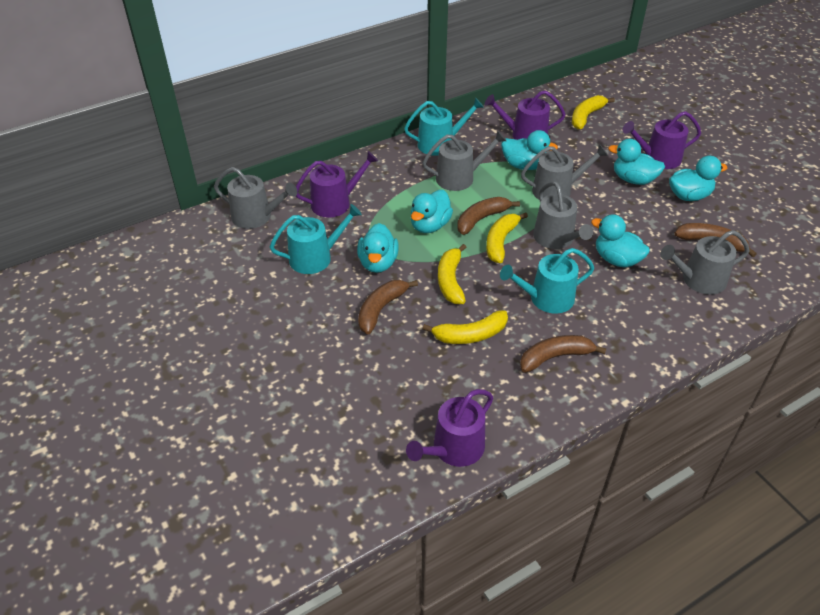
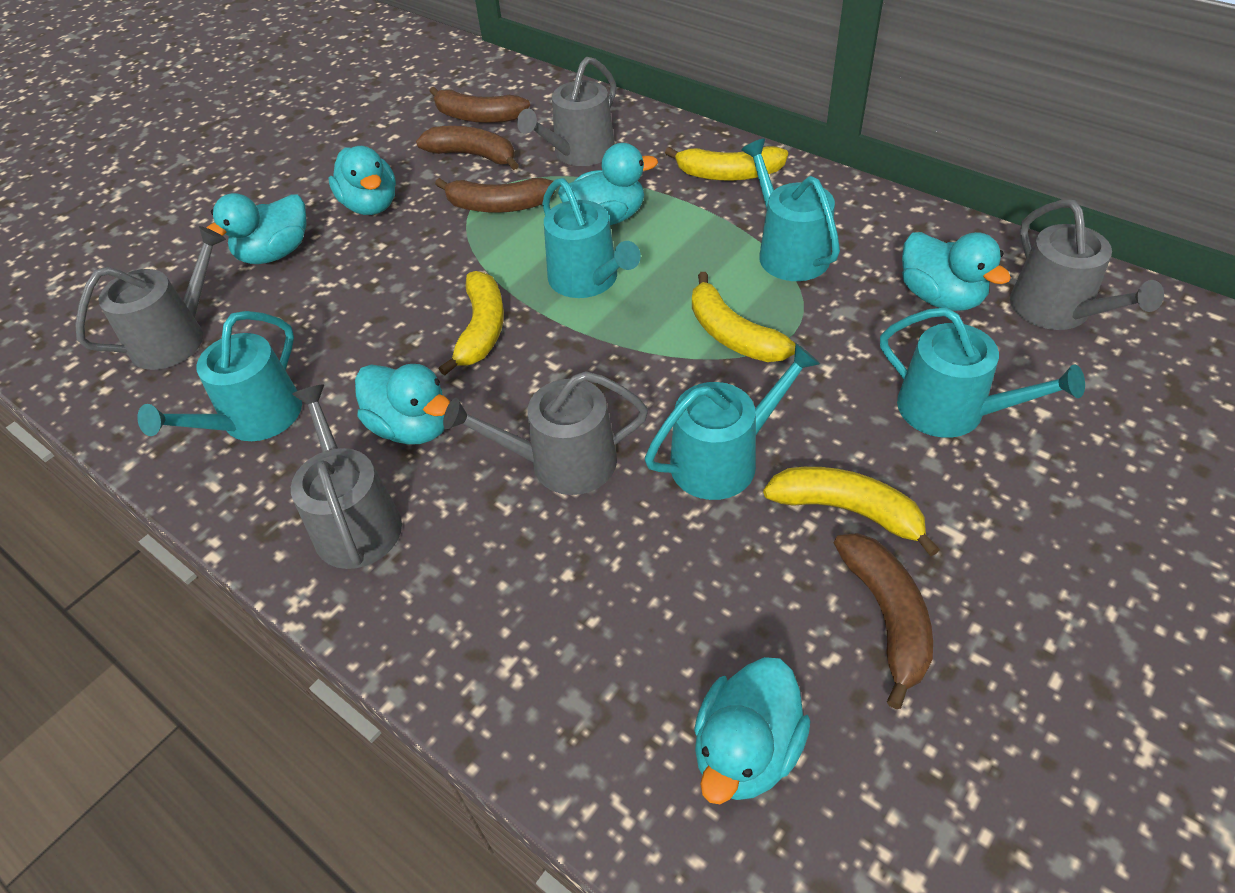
purple watering can: [296,151,378,218] [406,389,493,467] [485,90,566,140] [623,111,701,169] = 4 -> none = 0
turquoise watering can: [270,204,362,274] [404,97,484,156] [500,248,594,314] = 3 -> [137,311,302,441] [542,178,641,298] [645,343,820,500] [741,139,840,281] [880,307,1085,438] = 5

